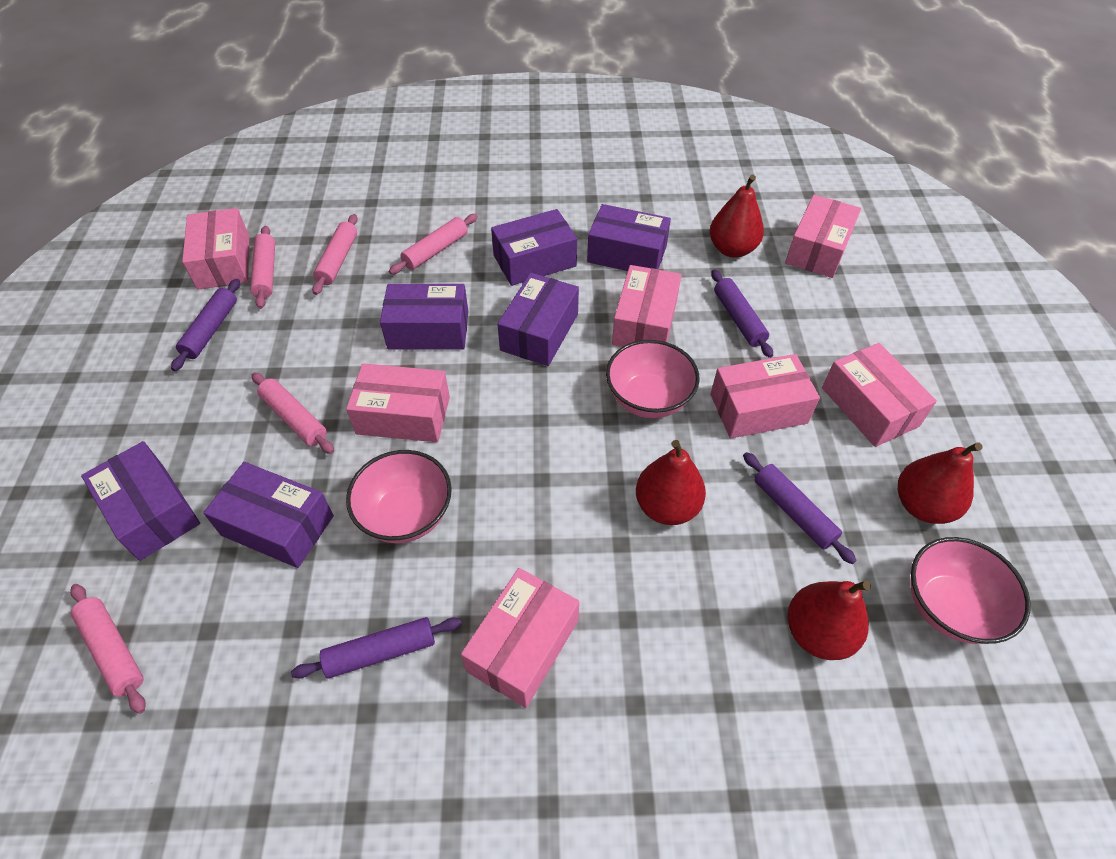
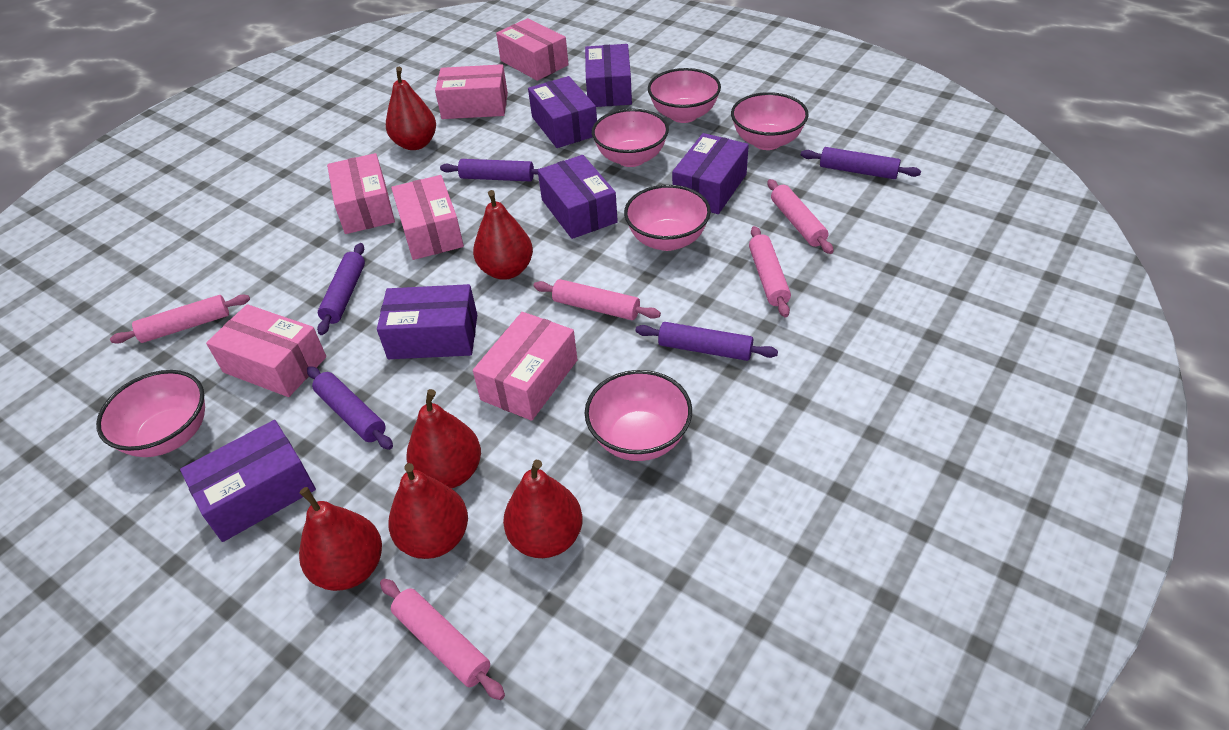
pink bowl: [346,450,452,543] [606,340,700,418] [910,537,1031,644] = 3 -> [96,370,205,457] [585,370,692,461] [592,109,669,167] [624,185,711,251] [648,68,721,123] [731,92,809,150] = 6
pink box: [182,208,249,290] [346,363,450,442] [461,568,579,708] [612,265,681,347] [710,354,820,438] [785,195,861,278] [822,343,937,447] = 7 -> [206,304,326,397] [327,153,395,234] [391,175,464,260] [435,64,508,119] [473,312,578,421] [496,18,569,81] = 6
purple rolling pin: [171,279,240,371] [291,617,462,678] [711,269,773,358] [743,452,857,564] = 4 -> [307,366,393,450] [317,243,365,335] [440,159,541,181] [635,322,778,361] [801,147,921,179] = 5
red pear: [636,440,706,525] [710,175,764,258] [787,581,871,660] [898,442,983,524] = 4 -> [299,487,382,591] [386,67,436,150] [389,463,468,559] [406,389,481,488] [473,190,533,280] [503,460,583,558] = 6

